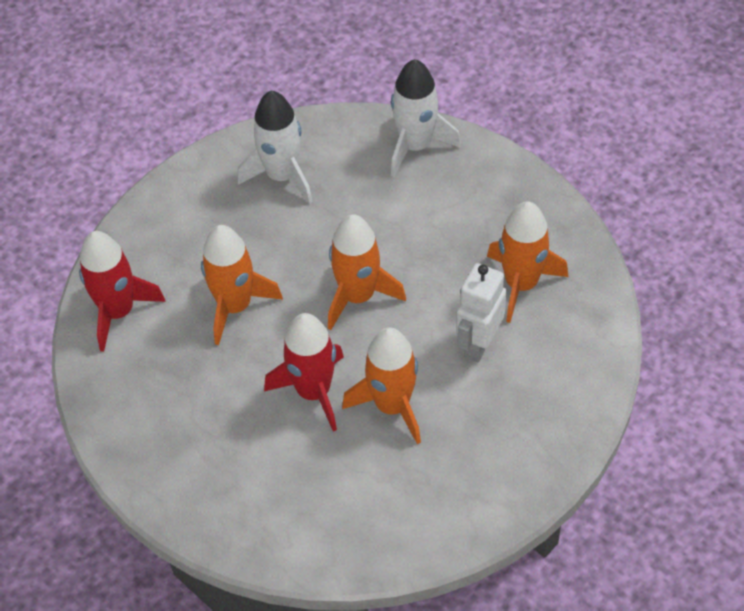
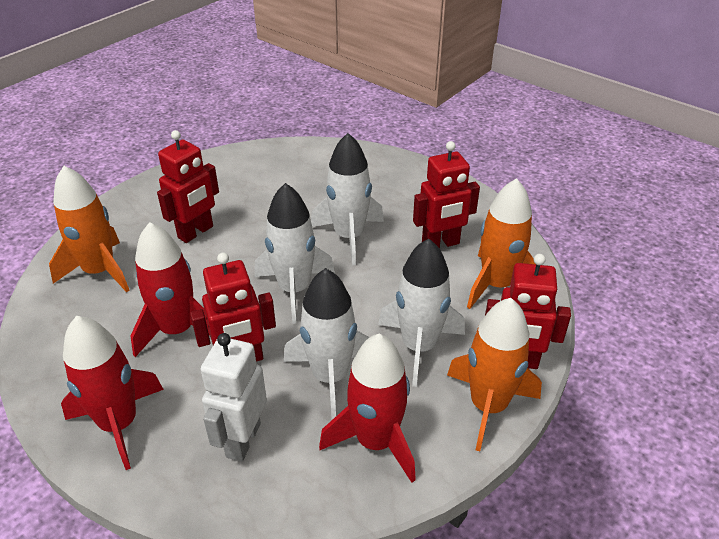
orange rocket: [201,225,283,345] [328,214,406,330] [342,327,421,444] [487,201,568,323] = 4 -> [49,166,129,292] [447,298,542,451] [467,178,535,309] = 3
red robot: none = 0 -> [157,130,219,243] [190,253,276,362] [413,141,480,248] [485,254,571,369] = 4
red rocket: [79,231,166,352] [264,313,344,432] = 2 -> [61,316,164,470] [130,222,210,357] [319,334,416,483] = 3
white rocket: [237,91,313,204] [391,59,461,177] = 2 -> [255,183,335,324] [284,268,370,420] [311,133,384,265] [378,238,465,387] = 4

